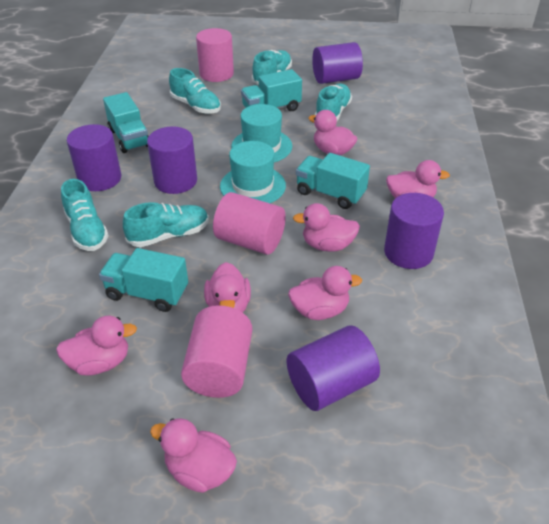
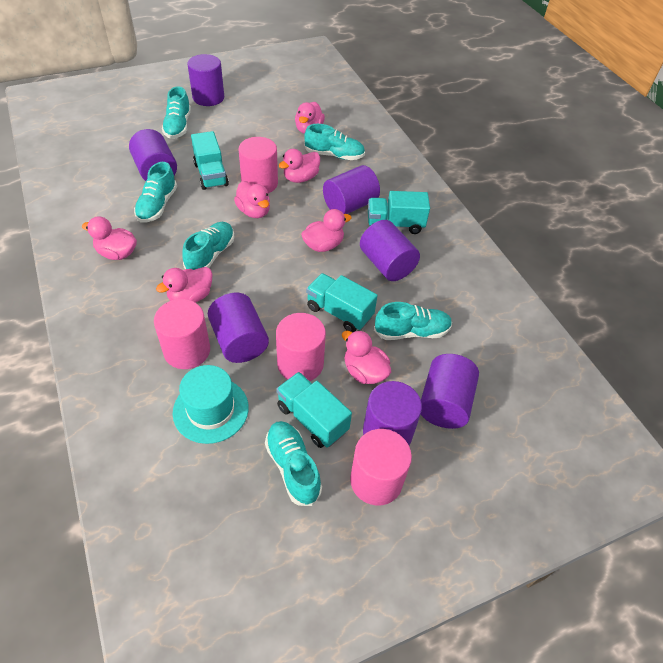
pink cylinder: [181,305,252,398] [196,28,234,82] [213,192,286,255] = 3 -> [154,299,210,369] [238,137,278,193] [276,313,326,381] [350,429,412,506] = 4
purple cylinder: [67,124,121,191] [147,127,197,194] [287,325,380,411] [312,42,363,84] [384,193,444,269] = 5 -> [129,129,177,181] [187,54,224,106] [208,293,269,363] [323,165,380,214] [360,220,420,281] [363,381,422,445] [421,354,479,429] = 7
turquoise hat: [220,141,286,203] [231,104,292,162] = 2 -> [173,365,249,444] = 1
turquoise shoe: [61,179,109,251] [123,202,209,247] [169,68,221,114] [252,50,292,85] [315,84,352,121] = 5 -> [134,162,177,223] [162,86,191,139] [182,222,234,270] [265,421,322,506] [304,124,365,160] [374,302,452,340] = 6

